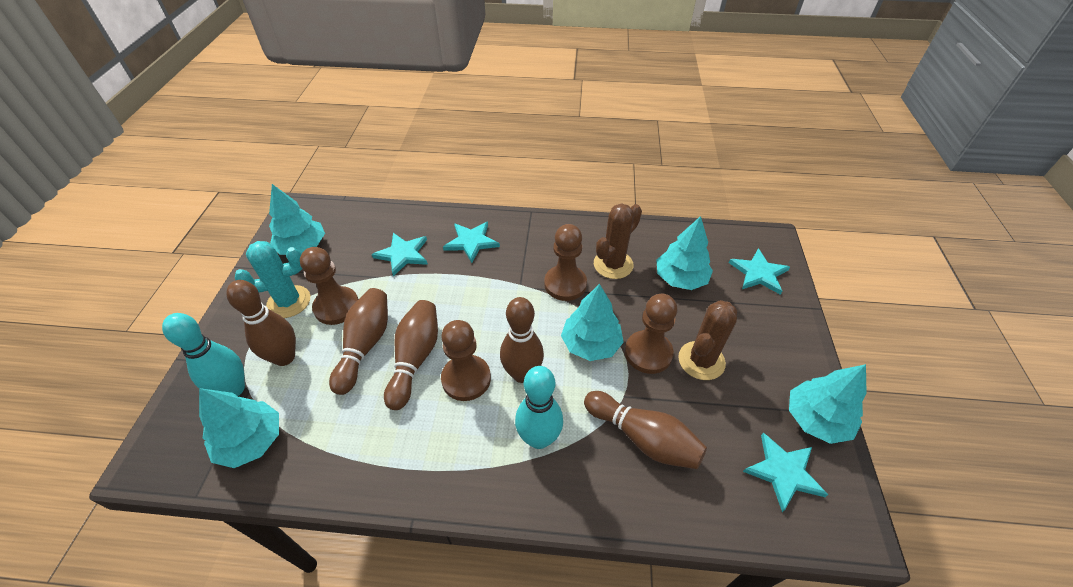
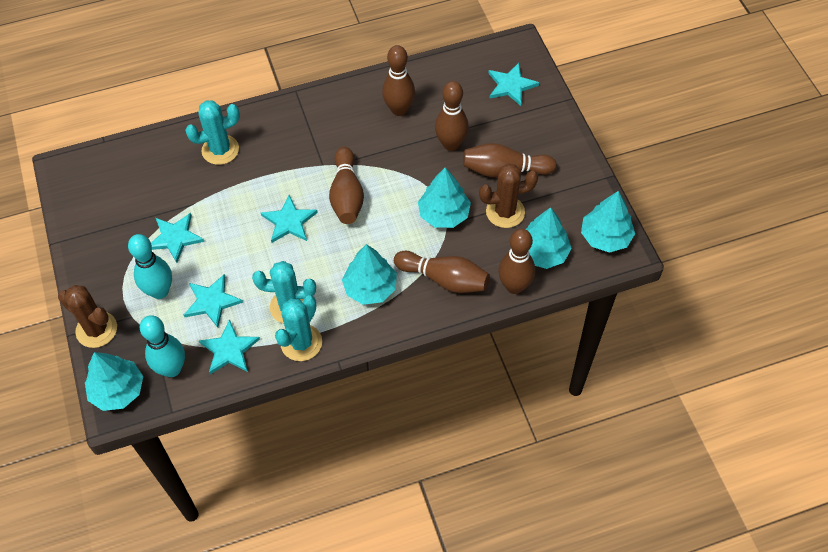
brown bowling pin: [226,280,296,366] [329,288,388,395] [384,300,438,410] [500,297,544,383] [584,391,707,469] = 5 -> [329,147,364,224] [382,45,415,116] [394,251,490,293] [435,81,469,151] [463,143,557,177] [498,229,535,294] = 6
brown pawn: [300,247,358,325] [441,320,491,401] [544,224,587,301] [625,294,678,374] = 4 -> none = 0
turquoise cactus: [235,241,310,318] = 1 -> [185,100,240,165] [252,261,316,324] [275,295,322,361] = 3
turquoise star: [372,233,428,276] [443,222,500,263] [729,248,790,295] [743,433,828,512] = 4 -> [151,213,204,263] [184,274,243,328] [198,319,260,374] [261,195,318,243] [488,63,539,106] = 5

